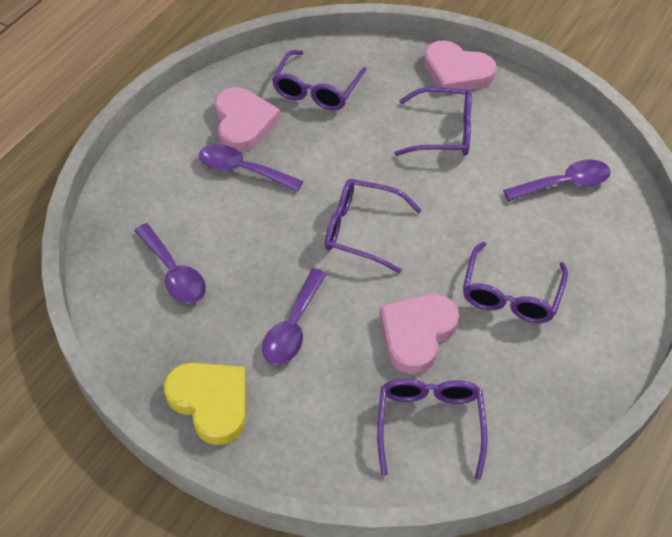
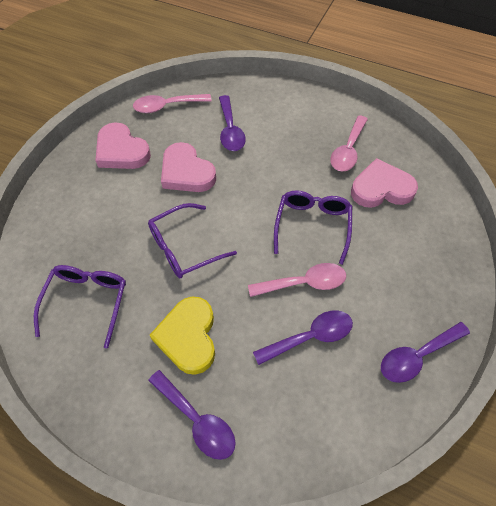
pink spoon: none = 0 -> [133,94,212,113] [248,263,346,297] [330,116,368,172] = 3
purple glasses: [272,50,367,110] [325,179,422,273] [377,378,488,480] [394,87,472,156] [463,242,568,323] = 5 -> [34,265,126,348] [148,203,237,278] [274,190,352,265] = 3

